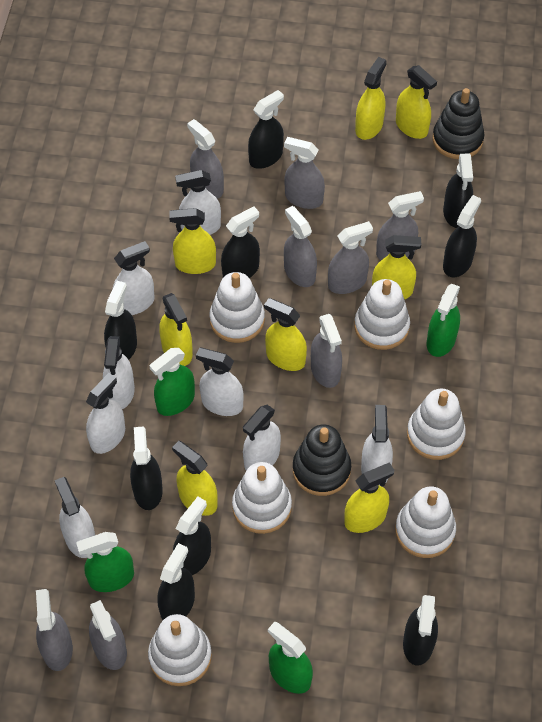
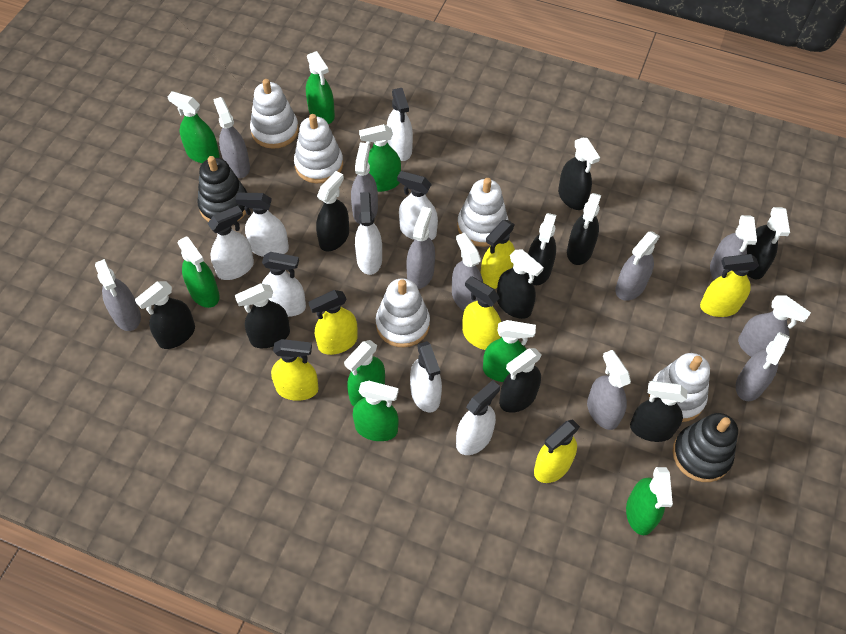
black spray bottle: [104,281,137,360] [130,426,163,510] [157,543,195,620] [173,497,211,575] [221,206,260,278] [248,90,284,169] [403,595,438,665] [443,154,473,228] [443,195,481,277] = 9 -> [135,281,195,349] [235,284,290,348] [316,171,349,251] [497,250,544,319] [499,348,542,413] [528,213,556,285] [558,138,600,210] [567,193,601,265] [630,381,687,442] [747,207,790,279] = 10
green spray bottle: [76,532,134,592] [150,348,195,416] [268,622,313,694] [427,284,460,357] = 4 -> [167,91,220,163] [178,237,220,308] [306,51,335,124] [344,340,385,406] [353,381,399,441] [359,124,401,192] [483,320,536,382] [626,467,673,535] = 8
grey spray bottle: [36,589,73,671] [89,600,127,670] [187,119,224,199] [284,137,325,209] [284,206,317,287] [311,314,342,388] [328,221,373,294] [376,191,424,260] = 8 -> [95,259,141,331] [213,97,250,178] [351,143,378,224] [406,207,435,289] [452,233,483,311] [587,350,631,430] [615,231,660,301] [710,215,757,280] [736,332,789,401] [738,295,811,357] = 10
white stacking toy: [148,614,212,686] [209,272,265,343] [232,462,292,534] [354,279,410,350] [395,486,456,558] [407,389,466,460] = 6 -> [250,79,299,149] [294,114,343,183] [376,278,430,347] [457,178,508,247] [649,353,710,422] = 5
yellow spray bottle: [159,293,193,366] [169,208,216,274] [172,441,218,516] [264,298,307,371] [344,462,394,533] [355,57,387,140] [372,235,421,299] [396,65,437,139] = 8 -> [271,339,319,401] [308,290,358,355] [462,276,501,350] [481,220,515,289] [534,420,580,483] [700,254,759,317] = 6

